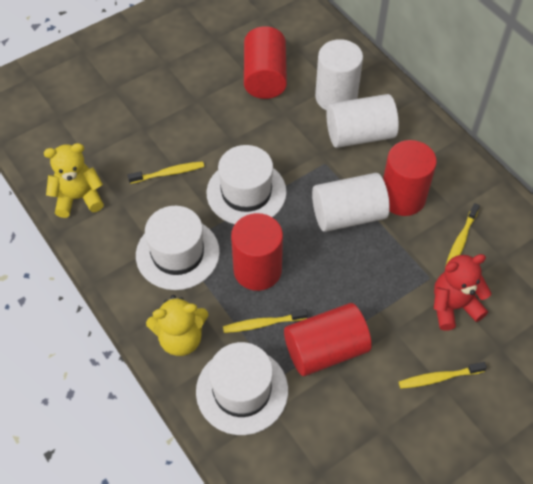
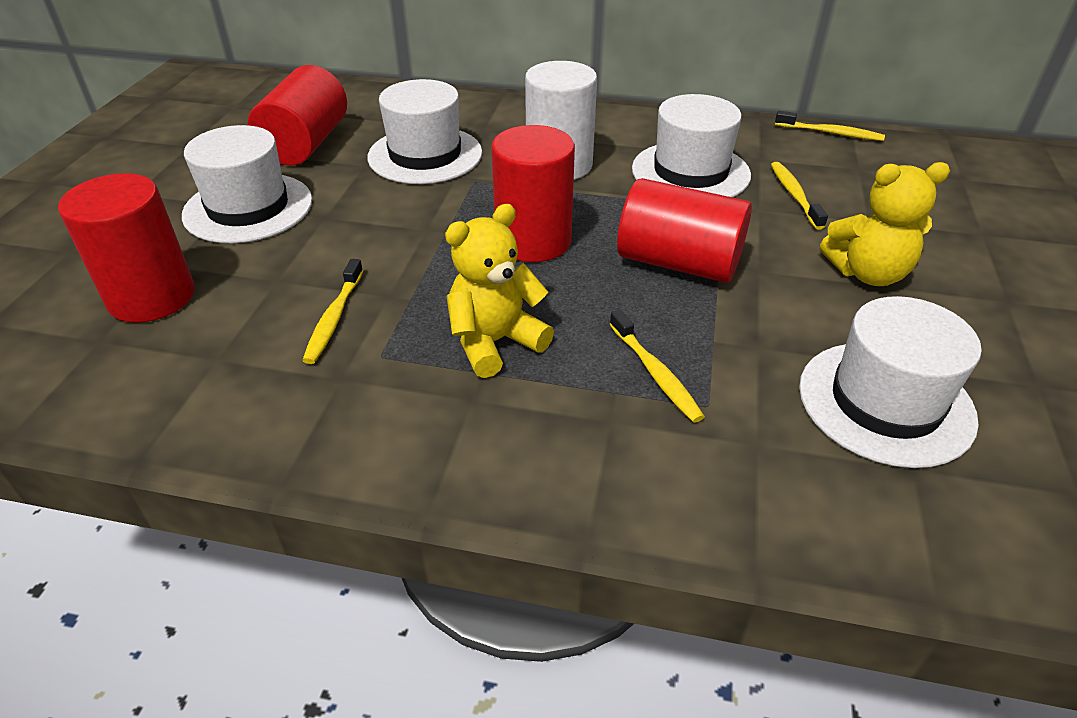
red teddy bear: [434,254,491,331] = 1 -> none = 0
white cylinder: [312,173,390,232] [315,39,363,111] [326,94,399,148] = 3 -> [525,61,597,180] = 1
white hat: [136,206,220,290] [196,342,288,435] [207,145,287,224] = 3 -> [182,125,312,243] [368,79,482,184] [632,94,751,197] [799,296,982,468] = 4

